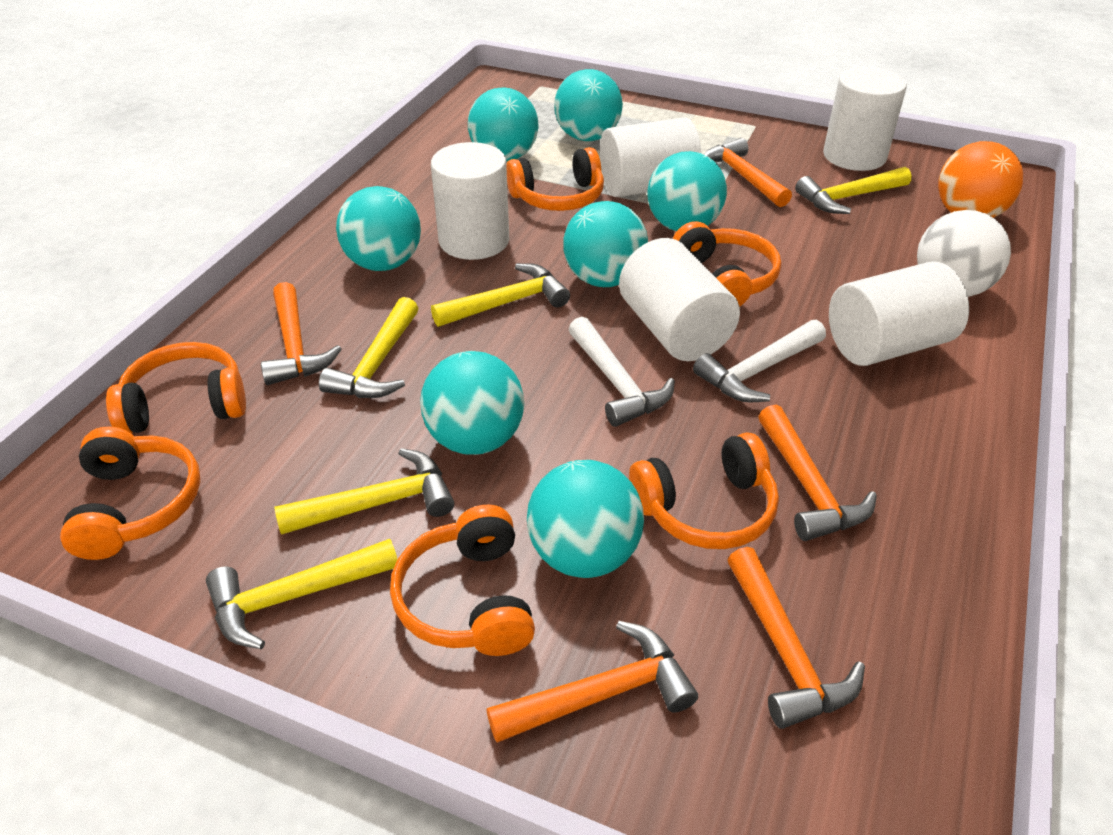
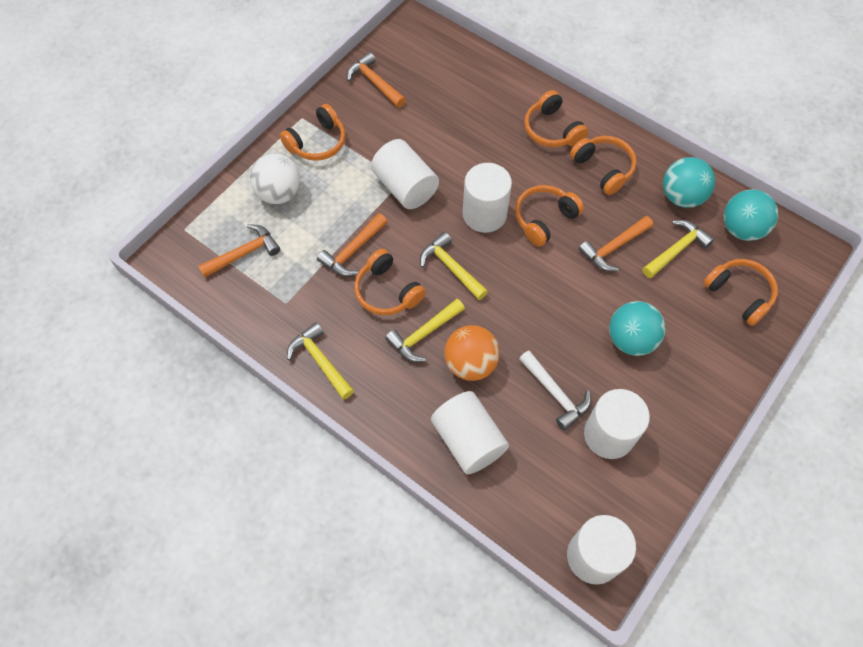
orange hammer: [261,282,342,385] [486,621,698,743] [704,138,792,207] [728,547,865,729] [758,405,877,541] = 5 -> [198,224,280,278] [317,213,387,276] [347,52,406,107] [579,216,653,271] = 4
turquoise ball: [336,186,421,271] [420,351,524,455] [468,87,539,161] [527,460,644,578] [554,69,623,141] [563,201,648,287] [647,151,727,231] = 7 -> [609,301,666,356] [663,157,715,208] [724,189,778,241] = 3
white hammer: [568,317,675,427] [693,320,826,402] = 2 -> [519,351,591,431] = 1
yellow hammer: [206,539,397,649] [274,448,454,535] [319,297,418,398] [431,263,570,327] [795,167,911,214] = 5 -> [287,322,354,399] [385,299,465,362] [420,232,488,300] [643,220,714,278] = 4

